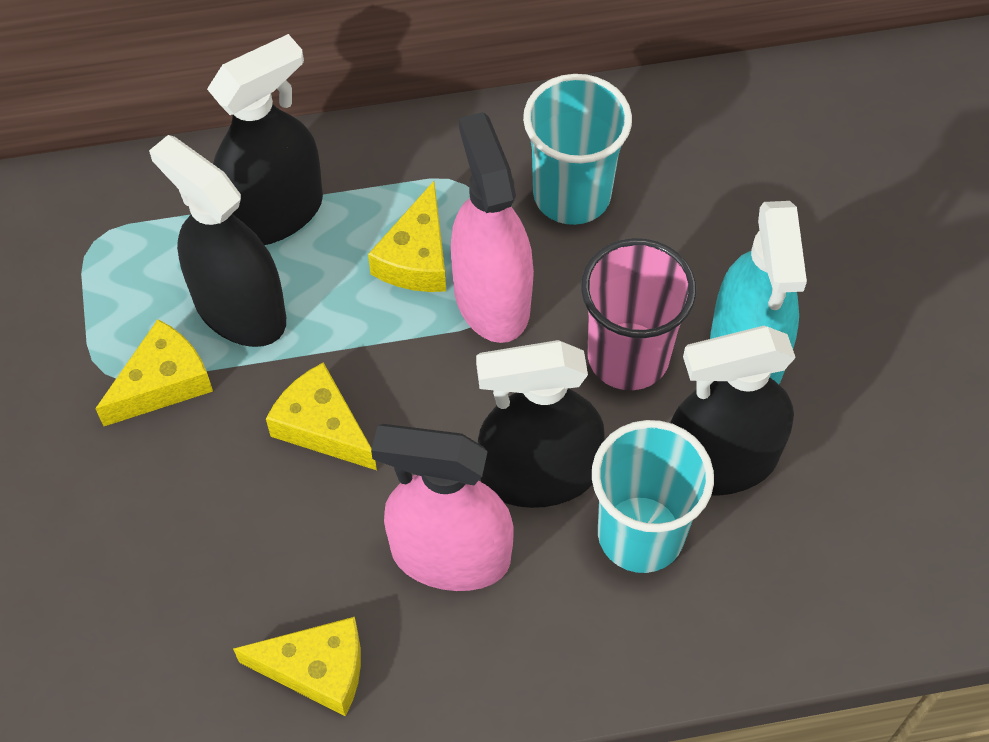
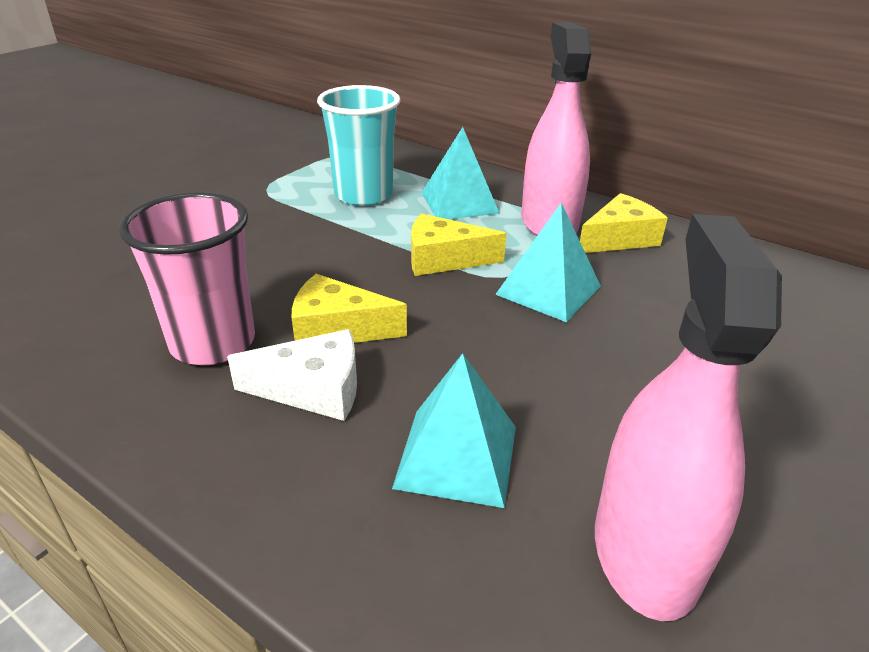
black spray bottle: [149,135,286,347] [207,34,323,245] [476,340,605,508] [670,326,796,496] = 4 -> none = 0
turquoise cup: [523,74,632,225] [592,420,714,573] = 2 -> [317,85,400,206] = 1
turquoise pyramid: none = 0 -> [392,353,516,508] [422,127,500,219] [495,203,601,322] = 3
turquoise spray bottle: [710,201,807,384] = 1 -> none = 0
white cheese: none = 0 -> [227,329,357,421] = 1
yellow cheese: [95,319,213,426] [233,617,361,716] [266,362,377,470] [368,181,446,292] = 4 -> [292,274,407,343] [411,213,507,276] [580,193,668,253] = 3

